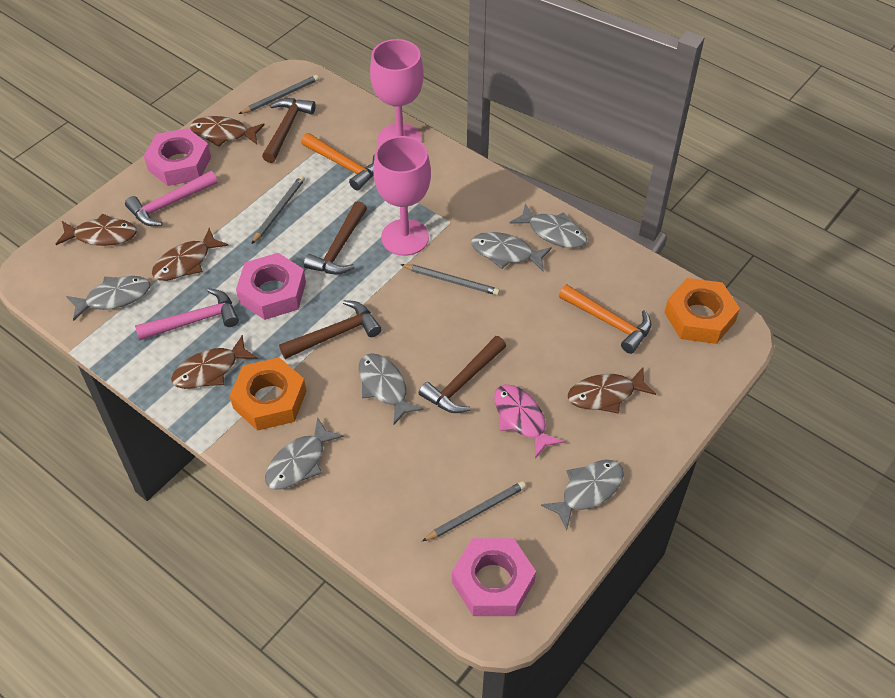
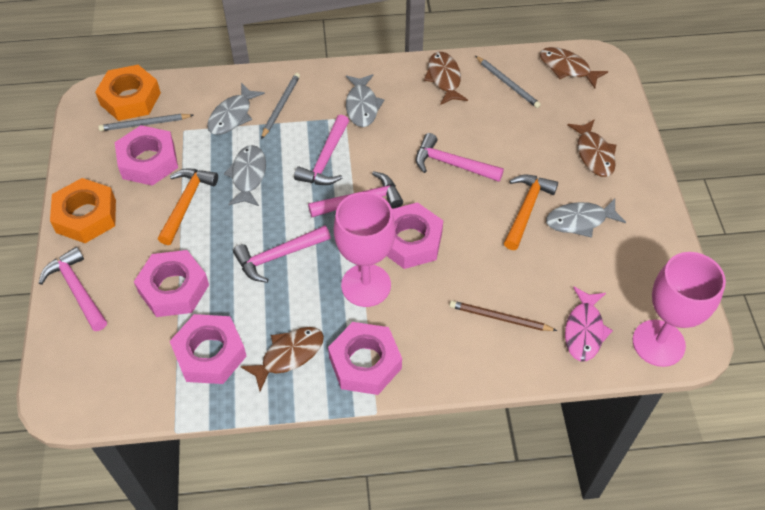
brown fish: [56,213,137,246] [152,228,229,281] [171,335,258,389] [190,116,265,147] [568,367,656,414] = 5 -> [241,327,324,391] [424,52,468,105] [540,47,608,88] [567,119,616,177] = 4
brown hammer: [262,98,316,163] [279,300,381,359] [304,201,367,275] [419,336,506,413] = 4 -> none = 0
brown pencil: none = 0 -> [449,301,557,331] = 1
grey fish: [66,276,150,321] [265,417,344,490] [359,353,424,425] [471,232,552,271] [510,203,587,248] [541,460,624,530] = 6 -> [207,83,265,135] [224,145,266,206] [346,74,384,127] [546,199,626,238] = 4
grey pencil: [239,75,319,114] [252,175,305,244] [400,264,500,295] [422,481,526,541] = 4 -> [98,114,194,131] [261,73,300,139] [475,56,541,108] = 3
pink hammer: [125,171,217,226] [135,288,239,340] = 2 -> [39,247,107,331] [233,225,331,283] [294,115,349,185] [308,171,403,217] [416,133,504,182] = 5
pink nut: [144,128,211,186] [236,253,306,320] [452,538,536,616] = 3 -> [115,125,178,186] [134,250,209,317] [170,314,247,384] [328,322,402,395] [387,202,443,269] = 5

